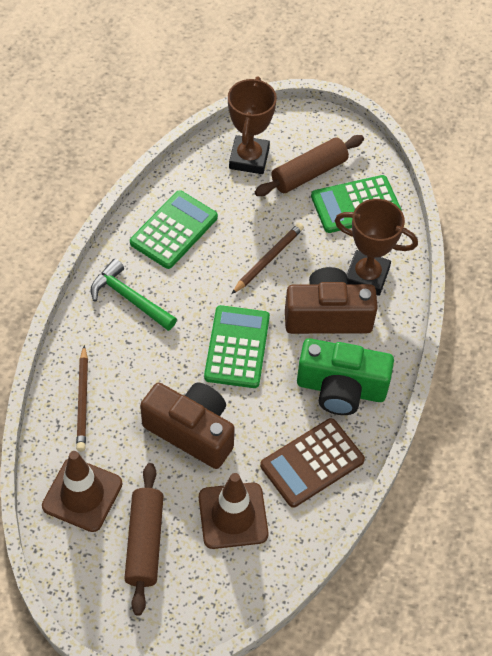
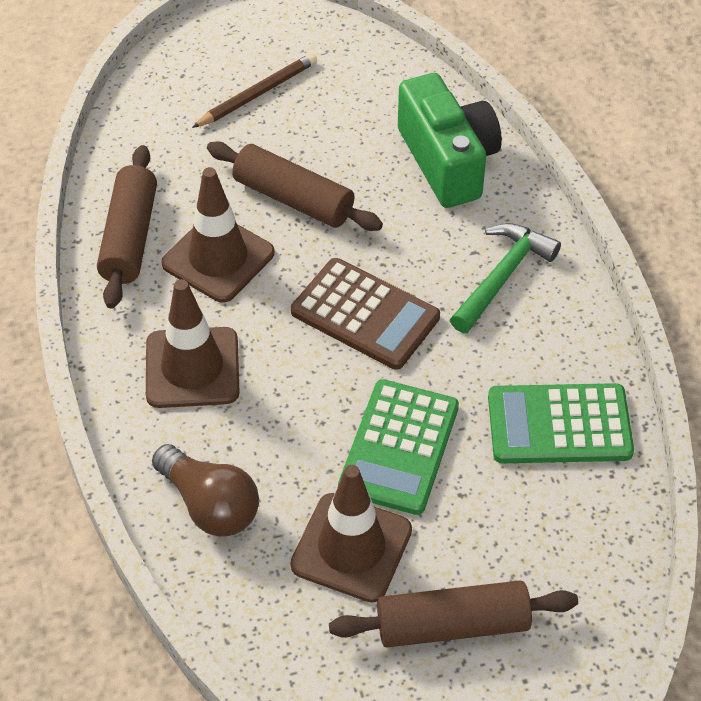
brown camera: [140,382,235,469] [285,267,378,334] = 2 -> none = 0
brown light bulb: none = 0 -> [152,444,259,537] = 1
brown pencil: [76,345,88,451] [232,223,304,294] = 2 -> [192,53,317,128] = 1
brown rolling pin: [124,463,164,616] [255,135,364,196] = 2 -> [97,145,157,309] [207,142,383,231] [329,580,578,648] = 3
brown traffic cone: [42,451,122,532] [199,473,269,549] = 2 -> [146,279,240,408] [161,167,275,303] [290,465,412,603] = 3
brown trophy: [228,76,277,174] [334,199,418,296] = 2 -> none = 0
green calculator: [130,190,218,269] [204,305,270,388] [311,175,402,233] = 3 -> [338,379,459,515] [488,383,634,463] = 2

